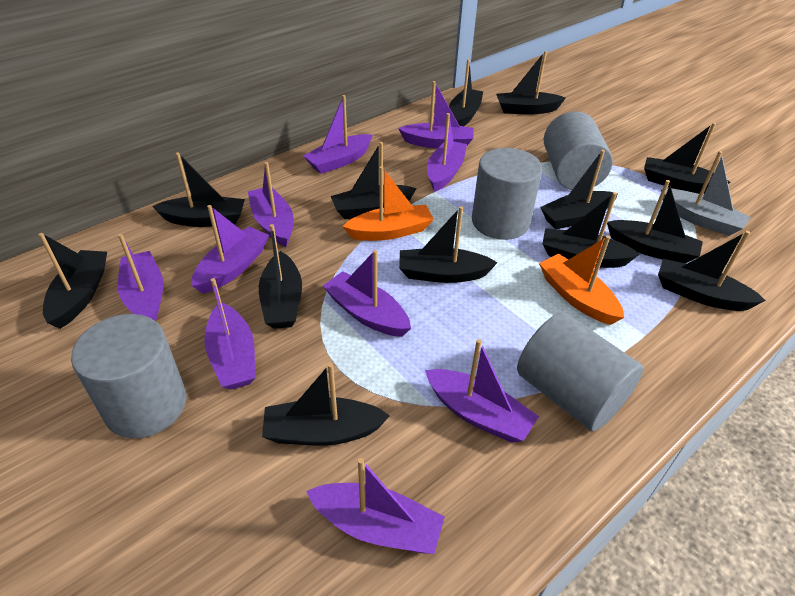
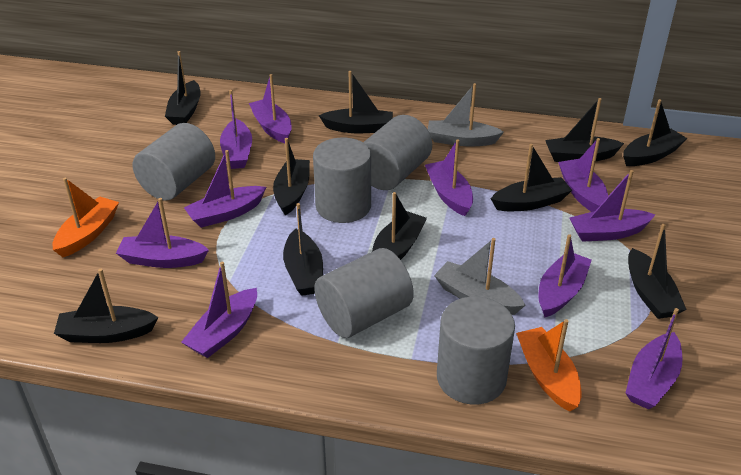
black boat: [39,233,107,329] [152,152,245,227] [259,224,302,329] [262,363,390,446] [331,142,417,219] [399,206,497,283] [449,59,483,126] [496,51,566,115] [540,150,618,229] [543,192,640,268] [607,180,703,263] [644,123,730,194] [658,231,766,311] = 13 -> [54,269,159,343] [165,51,200,125] [273,138,310,215] [283,203,323,296] [318,71,393,133] [372,192,427,260] [491,144,572,211] [545,98,624,162] [623,99,687,166] [628,224,687,319] = 10
grey boat: [661,151,751,236] = 1 -> [428,83,504,146] [434,238,526,315] = 2
grey cylinder: [71,314,187,438] [472,148,542,240] [517,312,644,431] [544,111,613,190] = 4 -> [133,123,215,201] [313,138,371,223] [314,248,414,338] [363,115,432,190] [437,296,515,404] = 5

